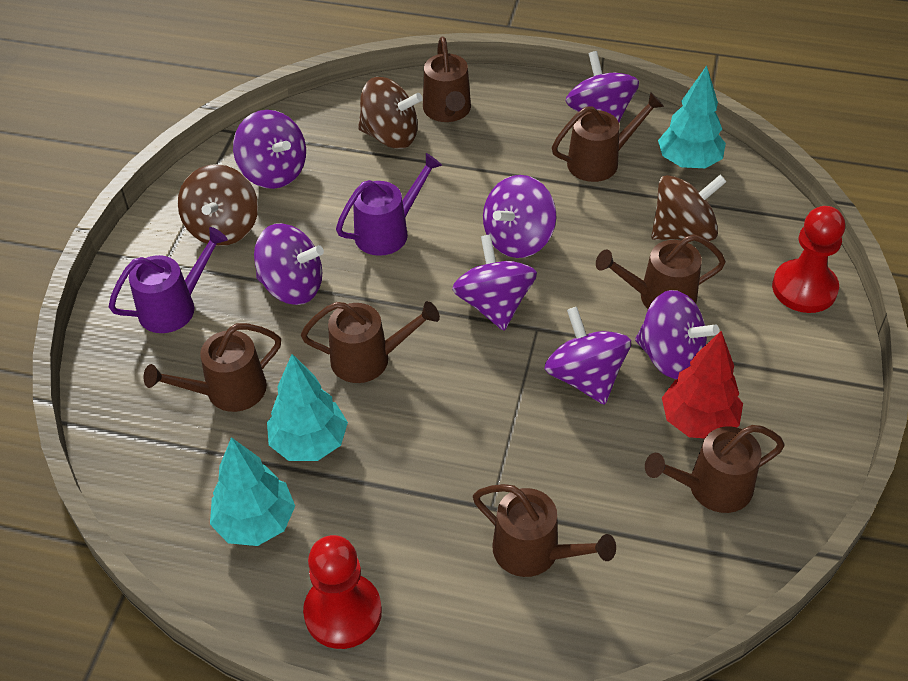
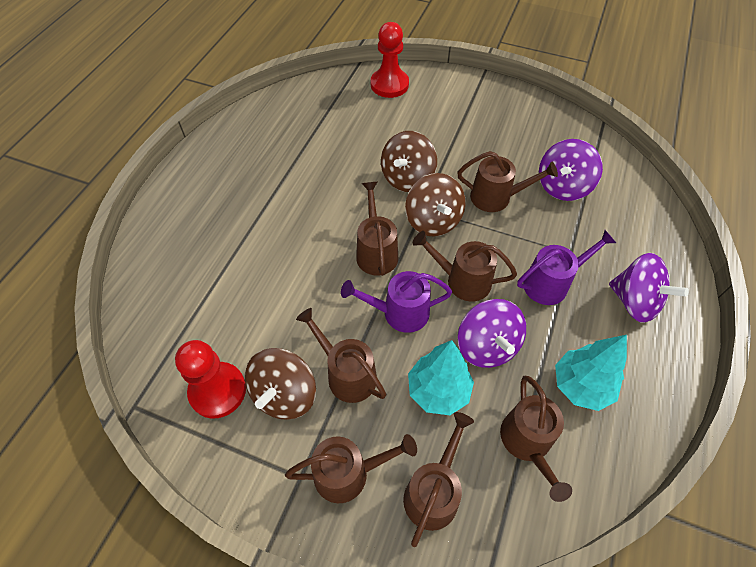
purple spinning top: [233,110,306,189] [254,223,324,305] [452,234,537,331] [483,175,556,258] [544,307,631,405] [566,51,639,122] [635,290,719,379] = 7 -> [458,299,526,368] [539,139,603,201] [609,253,689,323] = 3
red tree: [662,331,743,439] = 1 -> none = 0
turquoise tree: [210,437,295,546] [267,354,348,461] [658,66,726,168] = 3 -> [408,340,474,415] [555,335,627,411] = 2

